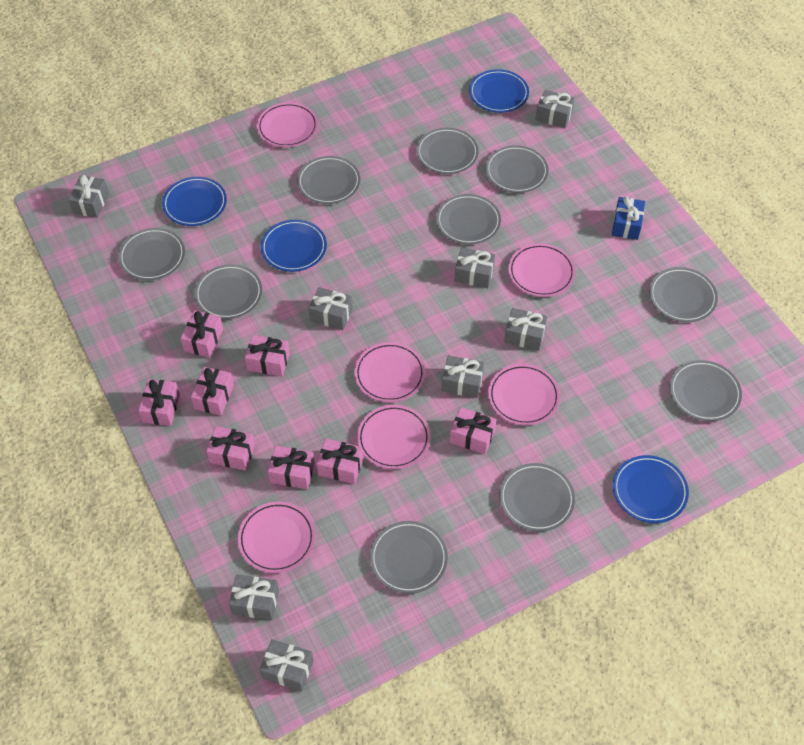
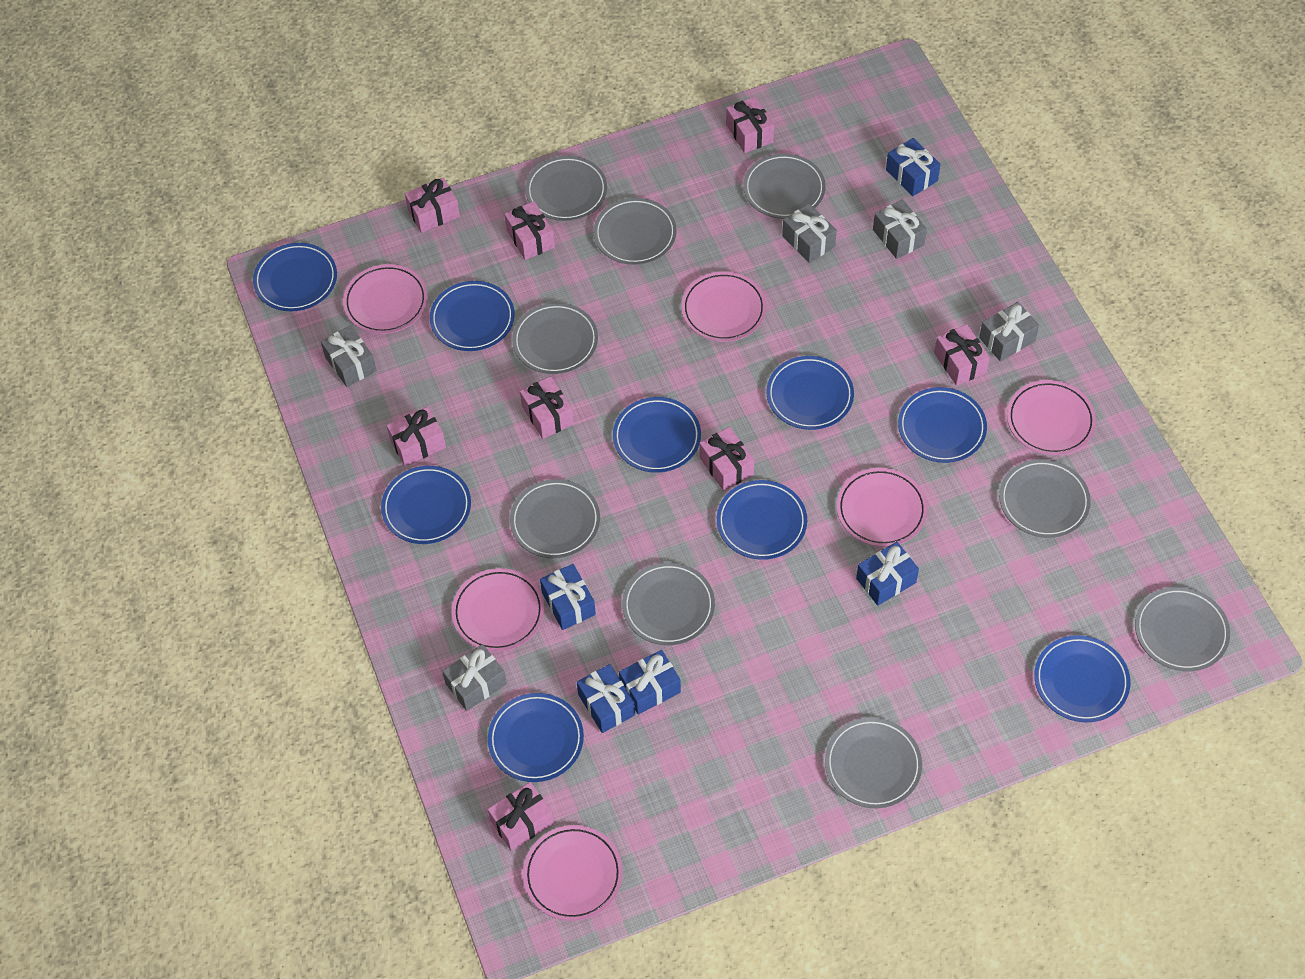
blue gift: [612,196,645,240] = 1 -> [540,564,596,630] [577,664,635,733] [619,650,681,714] [856,542,919,606] [886,138,941,196] = 5
blue plate: [162,177,227,226] [261,220,327,272] [469,69,529,113] [613,455,689,523] = 4 -> [253,243,337,311] [381,466,471,544] [430,281,515,351] [488,693,584,782] [613,397,701,473] [717,480,807,560] [767,356,854,430] [898,387,987,463] [1034,635,1130,722] = 9
grey gift: [68,175,109,218] [229,574,279,620] [260,639,314,691] [309,287,353,330] [442,355,484,398] [454,248,495,288] [504,308,547,351] [535,90,575,128] = 8 -> [321,325,377,387] [442,644,507,711] [782,203,837,263] [873,199,927,259] [979,302,1039,361] = 5
grey plate: [118,228,185,281] [194,264,262,319] [297,156,360,204] [370,521,448,594] [416,128,479,174] [436,194,501,245] [485,145,549,193] [499,463,575,532] [649,267,718,322] [669,360,742,422] = 10 -> [510,479,600,558] [512,303,598,374] [525,156,607,221] [593,198,677,265] [622,562,715,646] [743,153,826,219] [825,718,922,808] [999,459,1091,538] [1135,587,1230,672] = 9

